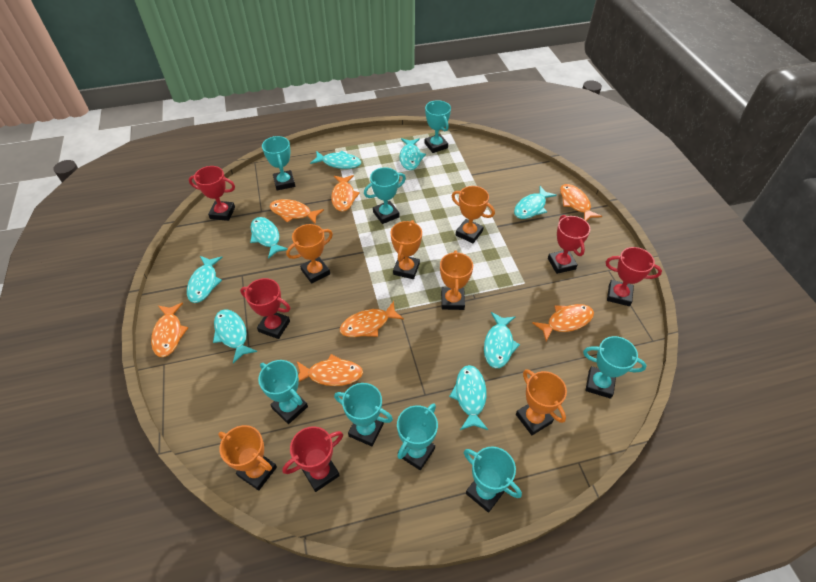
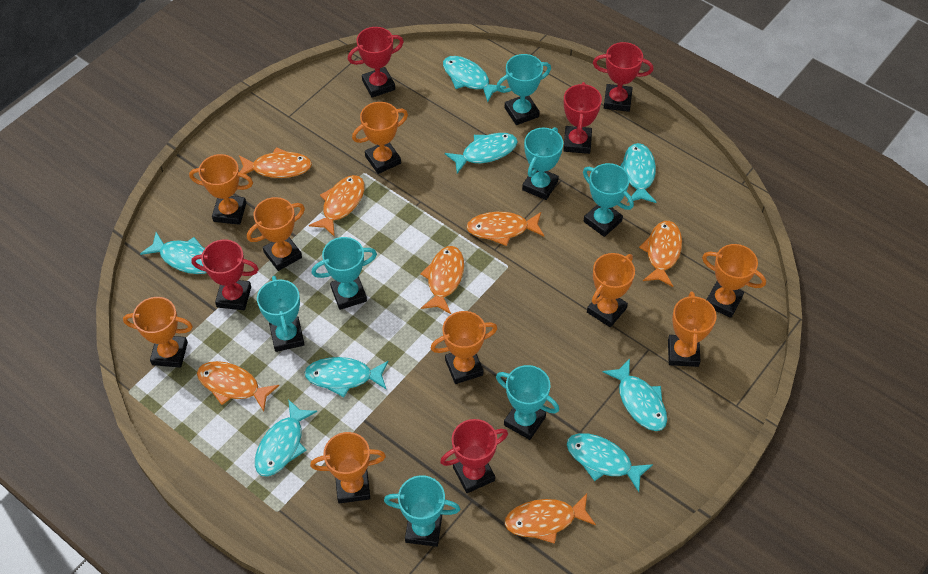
orange trophy: [218,425,277,490] [286,224,333,284] [391,220,422,279] [440,250,473,310] [452,186,495,243] [516,369,567,435] = 6 -> [123,297,193,368] [189,154,253,225] [247,197,305,271] [310,432,386,504] [352,102,408,174] [430,311,498,384] [587,253,635,327] [668,291,717,367] [702,244,766,318] = 9
turquoise trophy: [258,360,308,424] [262,136,295,190] [334,383,393,447] [364,167,406,224] [397,403,438,470] [425,100,451,153] [464,447,522,513] [583,336,647,399] = 8 -> [257,276,305,352] [312,237,377,310] [384,475,460,547] [496,54,551,125] [496,365,559,440] [522,127,563,200] [583,163,634,237] = 7

